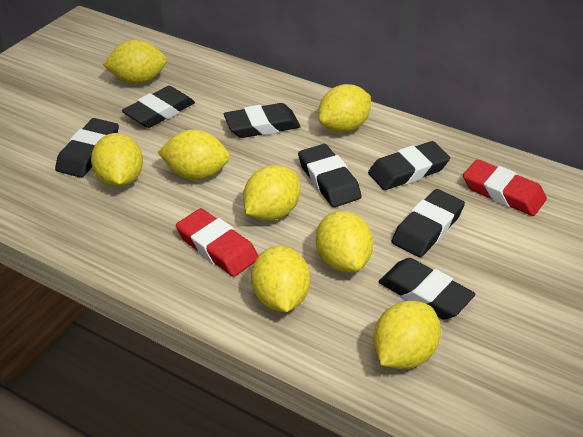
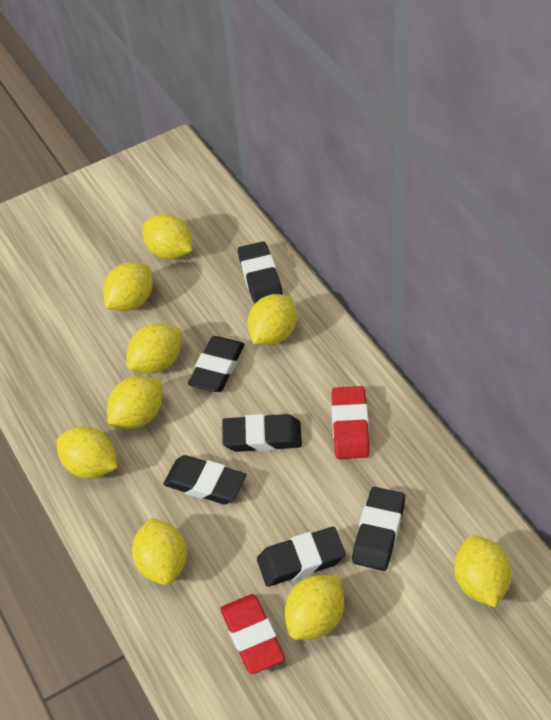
black eraser: [55,118,119,178] [122,86,195,128] [224,103,300,138] [298,144,362,207] [368,141,450,190] [379,258,476,320] [392,189,465,257] = 7 -> [163,455,246,504] [188,336,245,392] [222,414,302,452] [238,241,283,304] [257,527,346,587] [352,487,405,571] = 6
yellow lemon: [91,133,143,187] [103,40,167,84] [158,129,230,180] [243,165,301,221] [251,246,310,312] [316,211,373,273] [318,84,371,133] [373,301,441,369] = 8 -> [57,426,117,479] [103,262,153,311] [107,376,162,429] [126,323,181,374] [132,518,187,585] [143,214,192,259] [247,294,297,346] [285,575,344,640] [454,535,512,607] = 9

